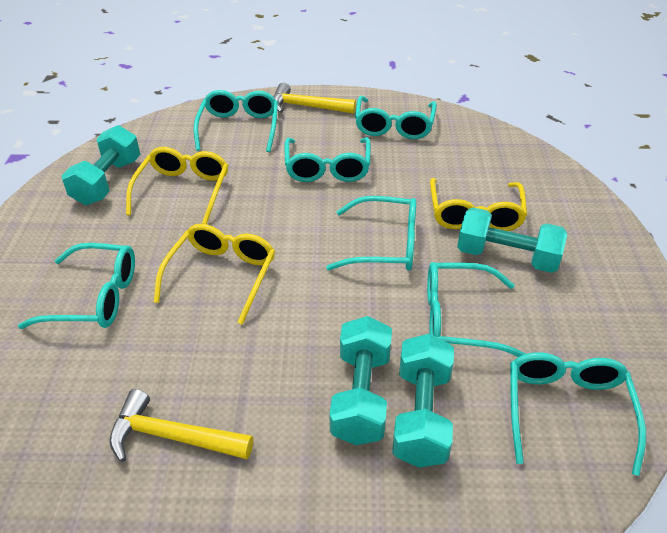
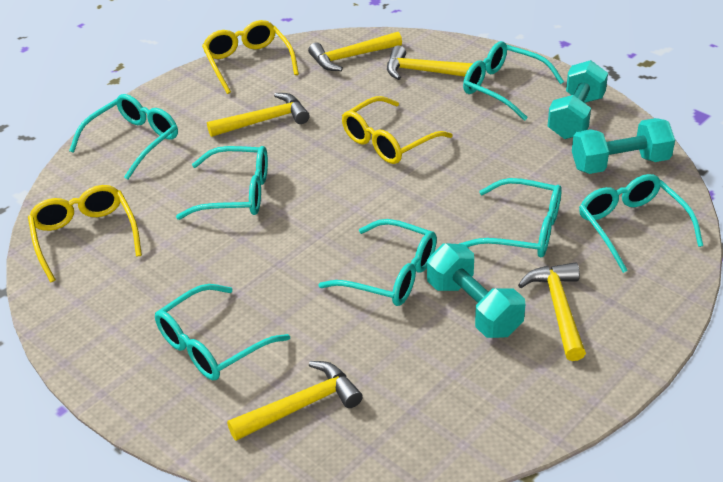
turquoise dumbbell: [62,125,141,205] [330,316,392,445] [392,334,454,468] [457,208,567,273] = 4 -> [427,243,525,338] [548,60,608,139] [572,118,675,174] = 3
yellow hammer: [110,389,253,462] [273,83,356,114] = 2 -> [207,93,310,137] [227,361,363,441] [308,32,402,71] [387,45,473,80] [518,262,586,361] = 5

